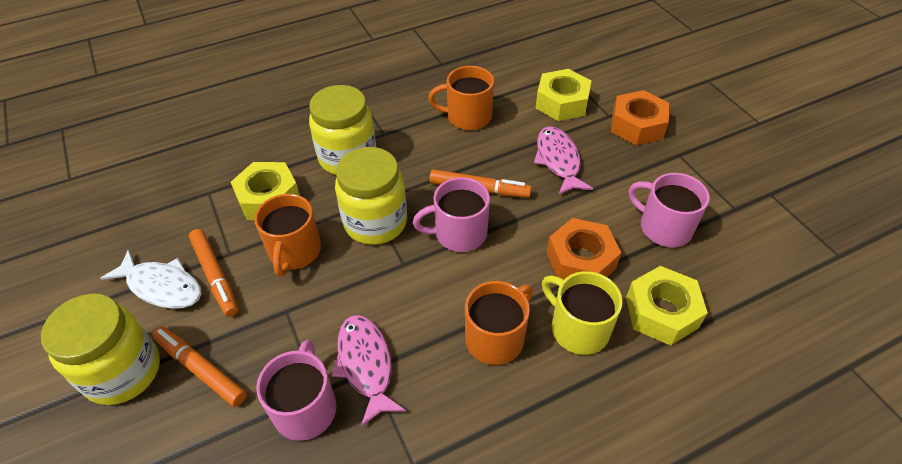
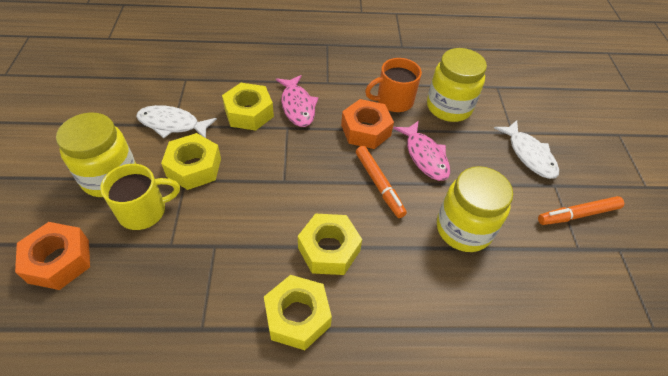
orange marker: [152,326,247,407] [189,229,238,317] [429,169,532,198] = 3 -> [356,146,407,218] [538,196,624,225] = 2
orange mug: [254,194,321,277] [428,66,494,130] [465,281,533,365] = 3 -> [365,58,422,112] = 1
pink mug: [256,340,336,441] [413,177,490,252] [628,173,710,247] = 3 -> none = 0
white fish: [100,249,202,309] = 1 -> [136,105,217,138] [494,120,559,179] = 2
yellow nut: [231,162,300,220] [536,69,591,121] [626,266,708,346] = 3 -> [161,133,221,190] [222,83,274,131] [264,275,332,350] [298,213,362,275] = 4

